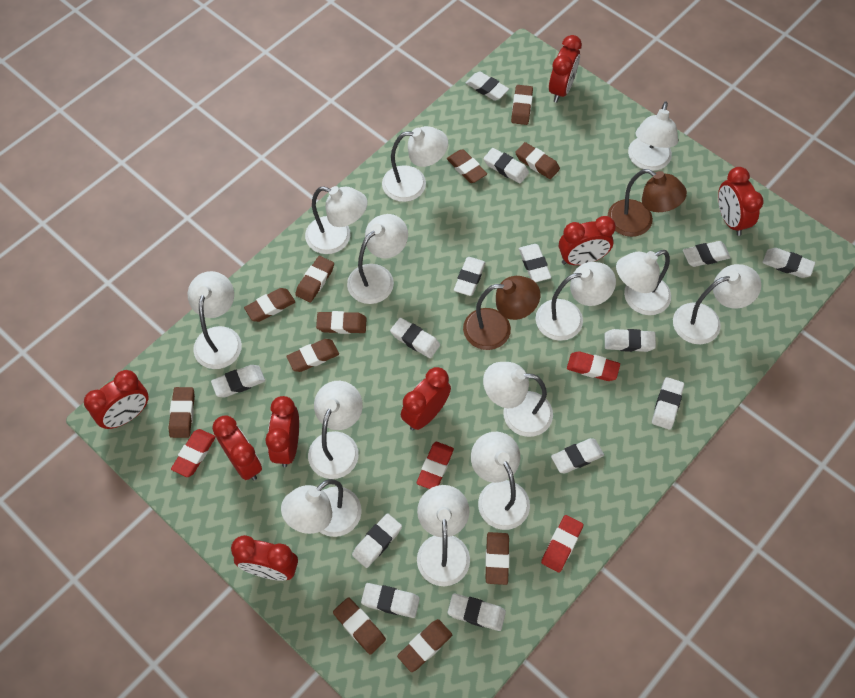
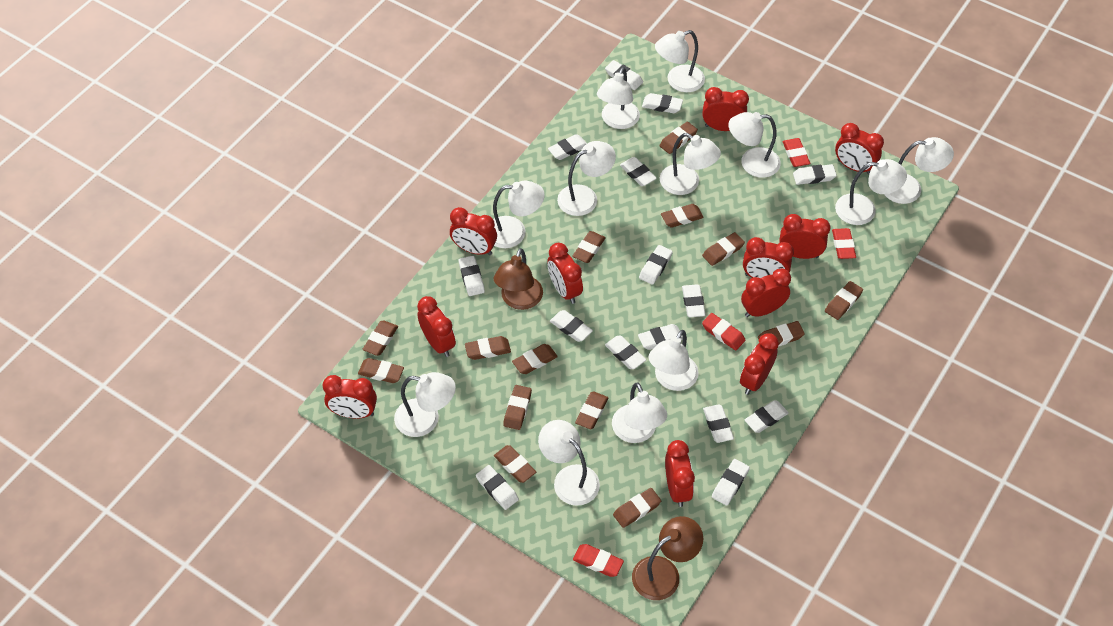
brown eraser: [169,387,195,438] [244,288,295,322] [286,339,339,372] [295,256,334,303] [316,311,367,334] [333,597,386,655] [397,619,452,672] [447,149,487,183] [485,532,510,585] [511,85,533,125] [515,142,560,179] = 11 -> [358,358,404,383] [362,320,398,356] [465,336,511,360] [494,445,536,483] [503,385,532,430] [512,344,558,374] [572,231,606,263] [575,391,608,429] [613,488,661,528] [659,122,698,154] [661,204,704,228] [702,232,745,266] [758,321,805,347] [825,281,863,320] = 14
red clock: [84,370,149,429] [212,415,262,481] [231,535,298,581] [265,396,299,467] [401,367,451,431] [549,35,582,103] [559,216,616,265] [718,167,763,236] = 8 -> [323,375,377,419] [417,296,456,357] [450,207,497,255] [547,243,583,304] [665,440,695,507] [702,87,749,131] [740,333,779,395] [741,268,791,317] [743,237,794,278] [779,214,831,259] [835,123,884,174] = 11
white eraser: [211,365,265,397] [352,513,402,568] [361,583,420,618] [390,317,440,358] [448,593,506,631] [454,257,485,296] [466,71,509,101] [484,148,529,184] [519,244,552,282] [551,438,604,473] [605,329,656,352] [652,377,684,430] [683,241,731,267] [763,248,815,278] = 14 -> [459,256,485,296] [476,465,519,510] [548,134,587,160] [550,310,593,342] [605,60,643,90] [605,336,646,369] [620,157,657,186] [638,324,683,350] [639,245,673,285] [642,93,683,113] [682,284,706,317] [703,404,734,443] [712,459,750,506] [745,400,788,433] [793,164,837,185] = 15
white lamp: [188,271,242,369] [281,479,362,537] [305,186,368,254] [308,381,363,479] [347,214,408,304] [382,126,448,202] [417,485,470,586] [471,432,530,530] [483,362,553,437] [536,262,616,341] [616,250,671,315] [628,102,678,171] [673,264,761,344] = 13 -> [394,372,456,437] [493,181,545,248] [538,420,600,506] [557,141,616,216] [597,67,640,129] [612,383,667,443] [649,330,699,391] [655,30,705,92] [660,133,721,195] [728,112,781,178] [835,159,907,225] [884,137,954,204] = 12

